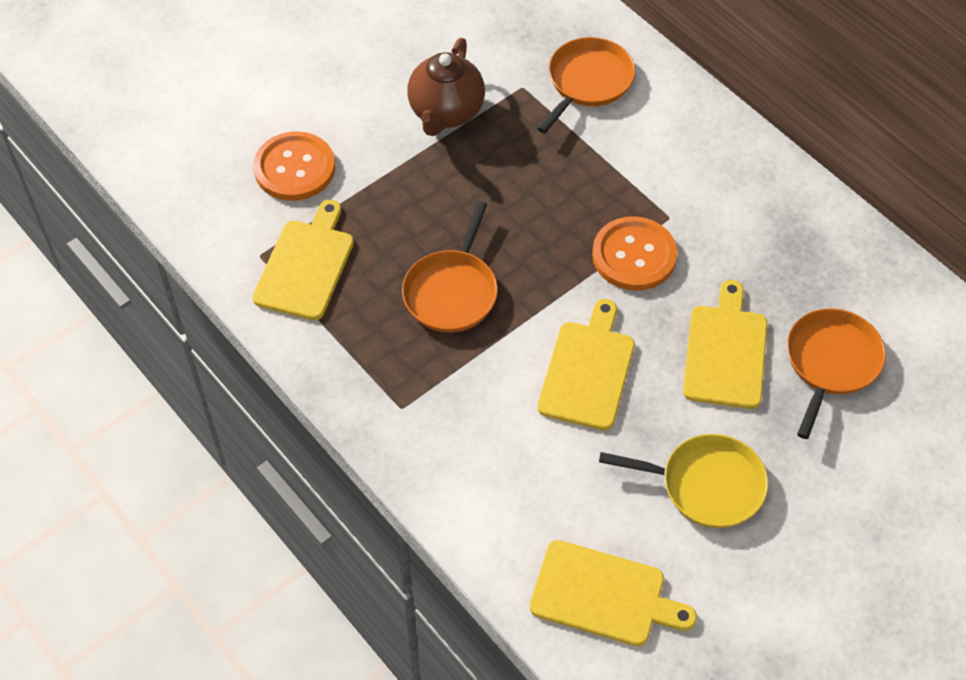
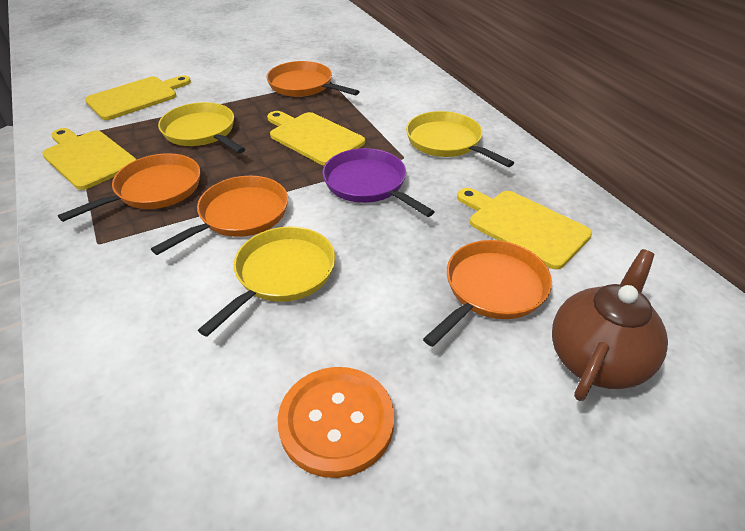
orange button: [253,131,335,201] [592,216,677,291] = 2 -> [277,367,394,478] = 1
orange pan: [402,201,498,333] [537,37,635,133] [787,308,886,439] = 3 -> [58,153,200,222] [151,176,288,255] [267,61,360,97] [423,240,552,347] = 4
purple pan: none = 0 -> [322,148,435,217] = 1
yellow pan: [599,434,768,528] = 1 -> [158,102,245,153] [198,226,335,337] [406,111,514,167] = 3

